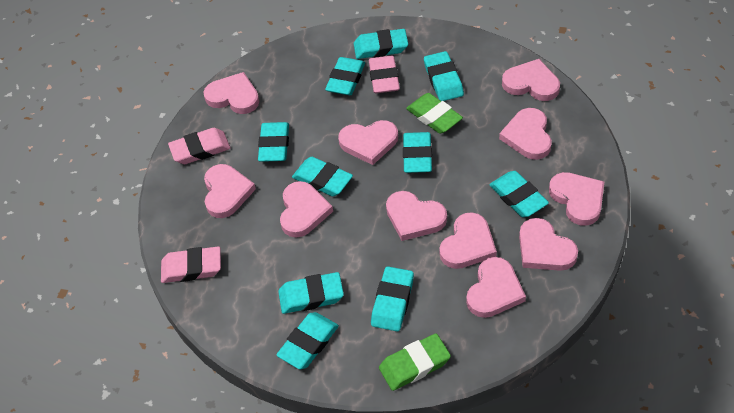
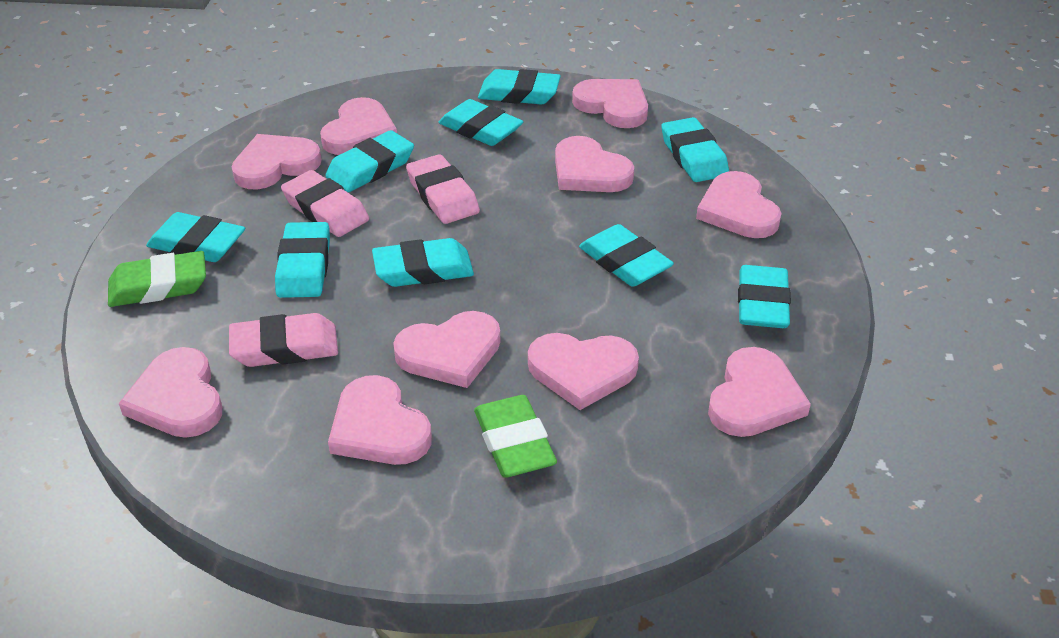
pink heart: [203,72,259,114] [204,164,256,218] [280,181,333,238] [338,120,398,165] [386,191,447,241] [439,213,497,269] [466,257,526,318] [499,108,552,160] [502,59,560,101] [519,218,578,271] [549,172,604,226] = 11 -> [119,347,222,438] [232,134,322,189] [320,97,397,155] [328,375,432,465] [393,311,500,388] [528,333,639,410] [555,136,634,192] [572,79,648,128] [696,171,781,238] [708,347,811,437] = 10
turquoise eraser: [258,122,289,162] [276,312,339,369] [278,272,344,314] [292,157,353,196] [325,57,365,95] [354,29,408,59] [371,266,414,331] [403,132,432,173] [424,51,464,101] [489,171,549,217] = 10 -> [146,212,245,262] [275,222,330,298] [325,130,414,192] [372,238,474,287] [438,99,523,146] [478,69,561,104] [579,224,674,287] [661,117,729,182] [738,265,791,328] = 9

